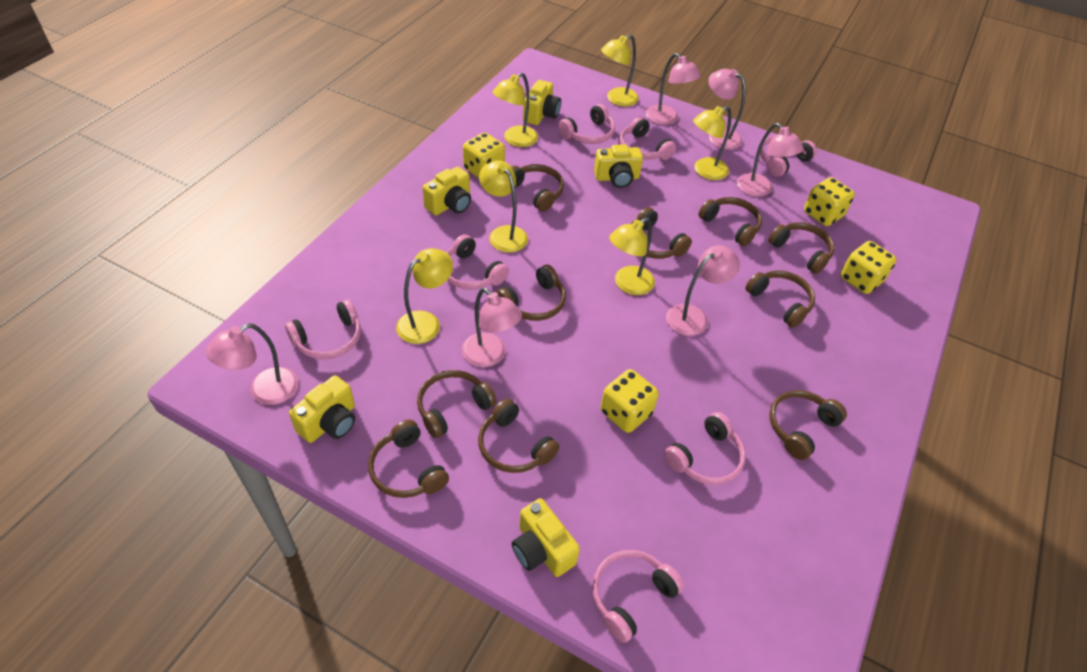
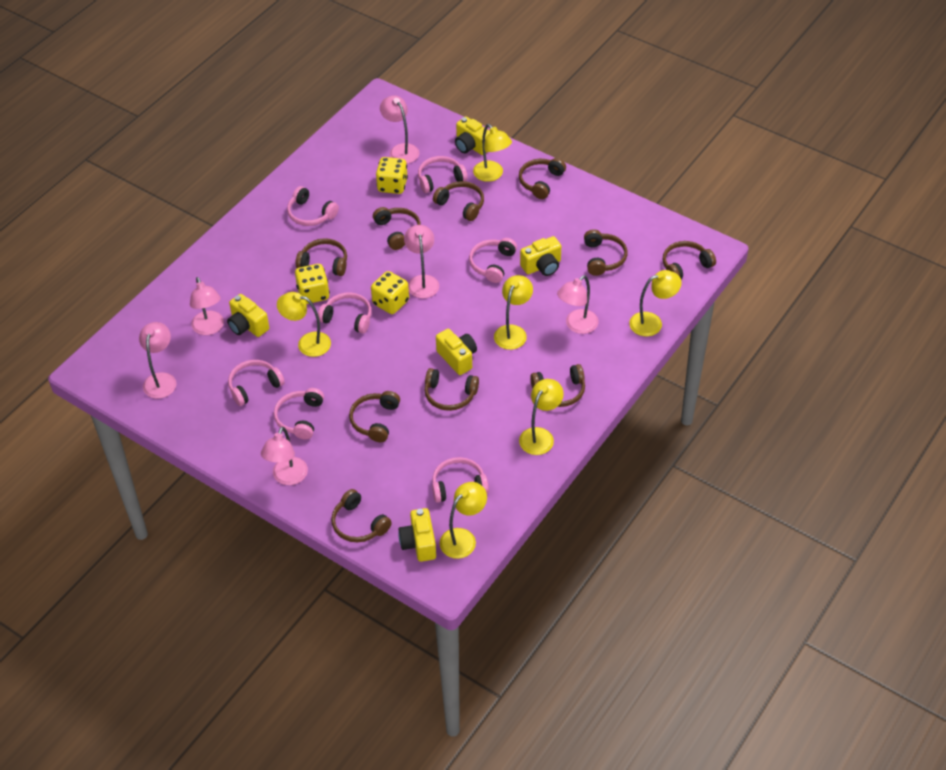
yellow dice: [463,132,505,178] [600,369,659,433] [804,177,855,226] [841,241,897,294] = 4 -> [295,264,330,304] [371,271,409,314] [376,157,408,194] = 3

